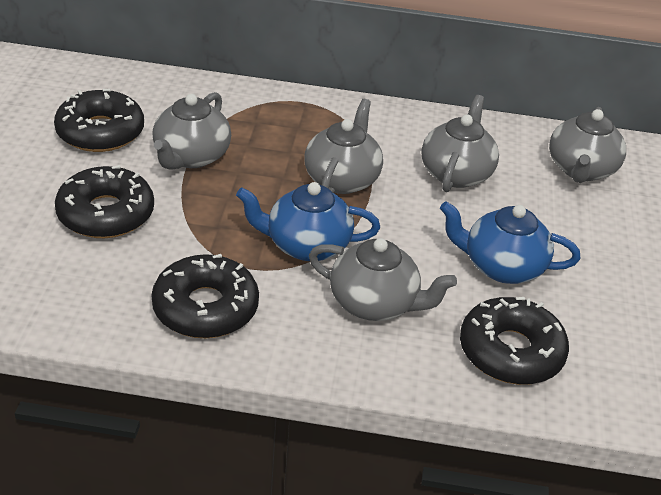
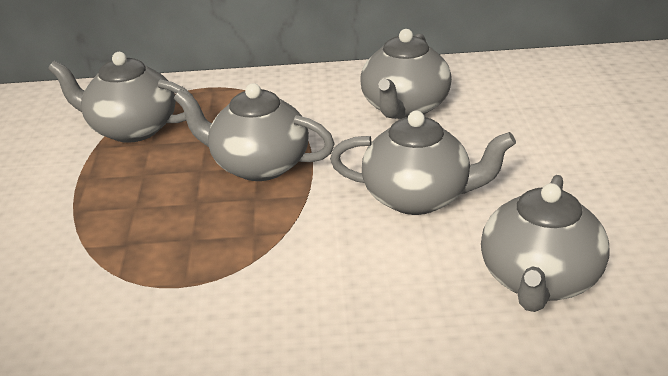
black donut: [54,89,144,152] [55,165,154,238] [151,254,259,338] [460,297,569,385] = 4 -> none = 0
blue teapot: [236,182,380,261] [440,201,580,284] = 2 -> none = 0

